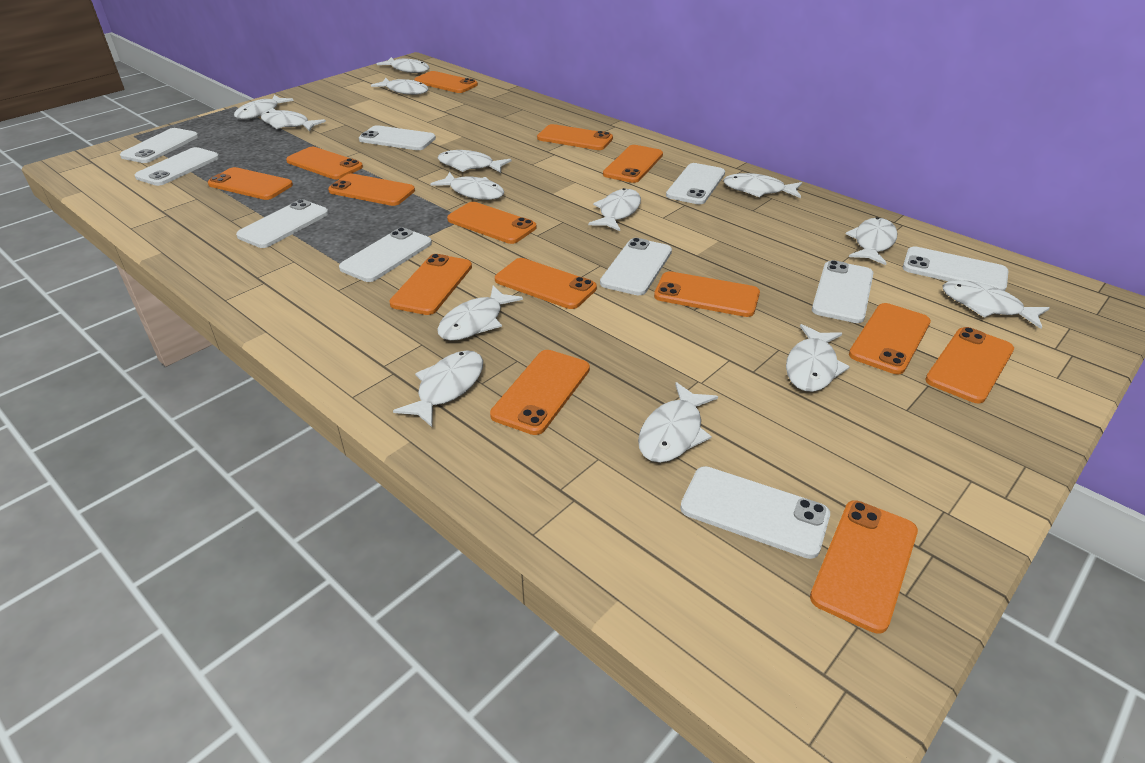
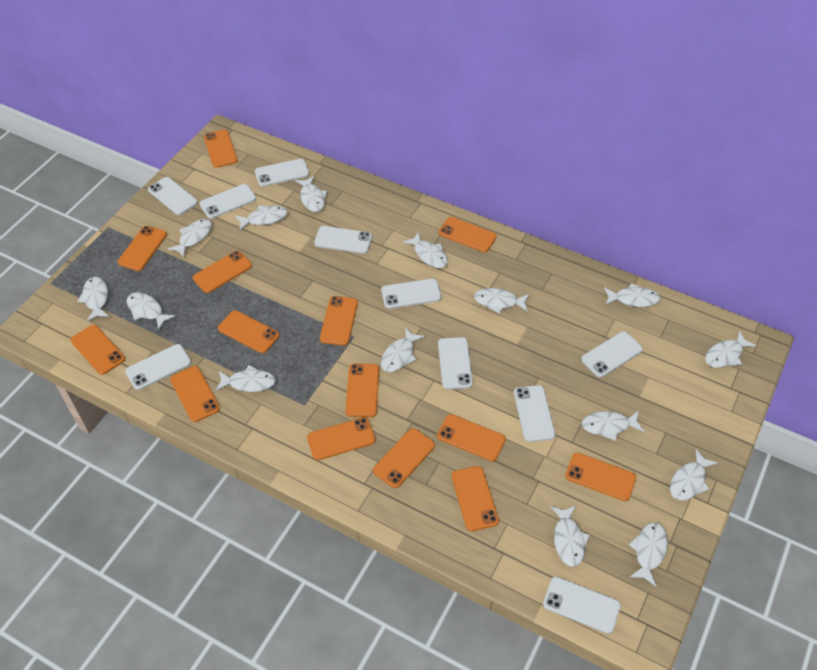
white fish: [234,95,294,119] [261,110,326,131] [371,78,428,95] [377,57,429,73] [393,350,483,427] [430,172,504,200] [437,285,523,341] [438,150,512,173] [588,188,641,231] [638,382,718,463] [723,173,802,198] [786,324,850,392] [846,217,897,265] [943,280,1049,329] = 14 -> [77,277,110,321] [126,292,175,330] [168,219,212,257] [215,365,276,392] [235,206,287,231] [295,176,327,212] [381,327,425,372] [403,232,448,268] [474,288,530,314] [550,505,590,567] [582,411,644,441] [604,283,660,307] [628,522,668,587] [670,449,718,500] [705,331,757,368] = 15

